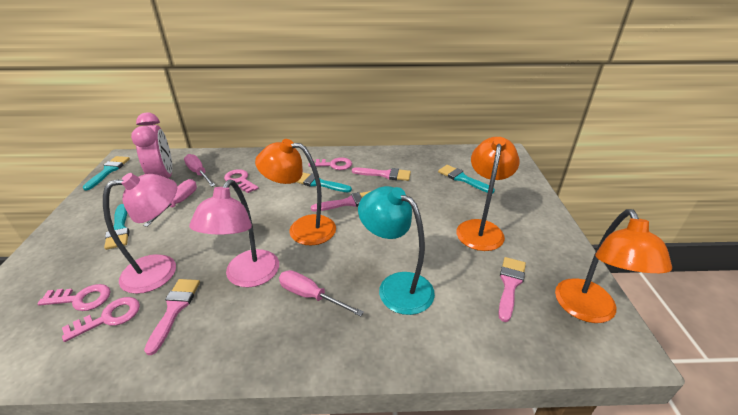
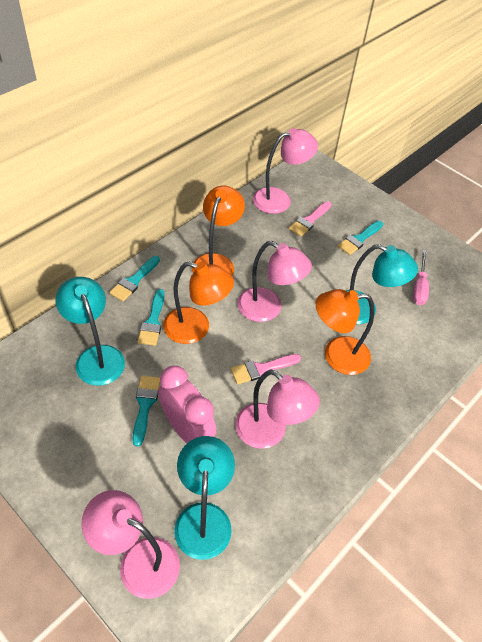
pink brush: [144,279,200,355] [311,191,371,212] [352,168,411,181] [498,257,526,322] = 4 -> [231,354,301,384] [289,201,332,237] = 2
pink key: [38,284,111,311] [62,297,140,342] [224,169,259,193] [308,157,352,170] = 4 -> none = 0
pink lamp: [103,173,177,294] [189,180,279,287] = 2 -> [81,490,180,599] [235,369,320,449] [237,241,312,322] [253,128,318,214] = 4
pink screwdriver: [143,179,197,227] [184,154,215,187] [279,270,364,317] = 3 -> [413,250,429,305] = 1
turquoise lamp: [358,186,435,315] = 1 -> [56,277,125,386] [174,436,235,560] [345,244,418,325] = 3

